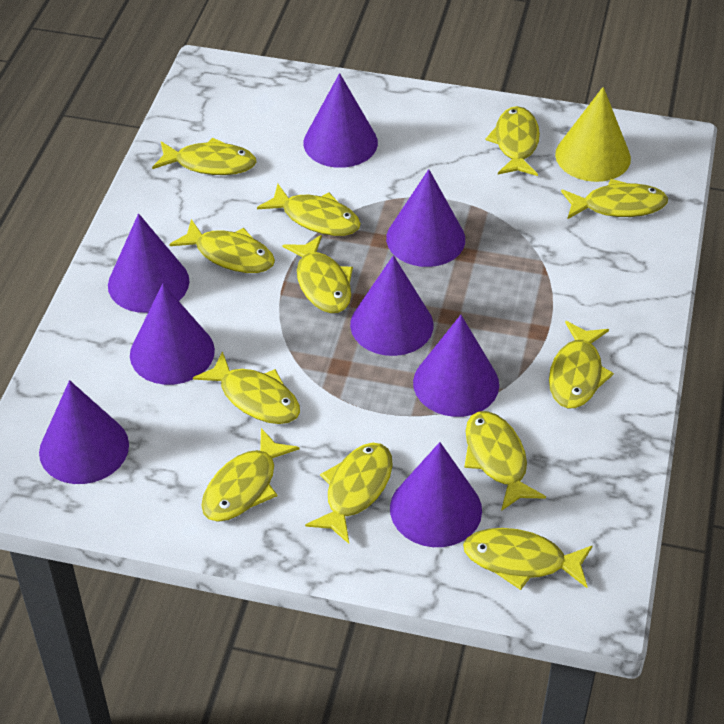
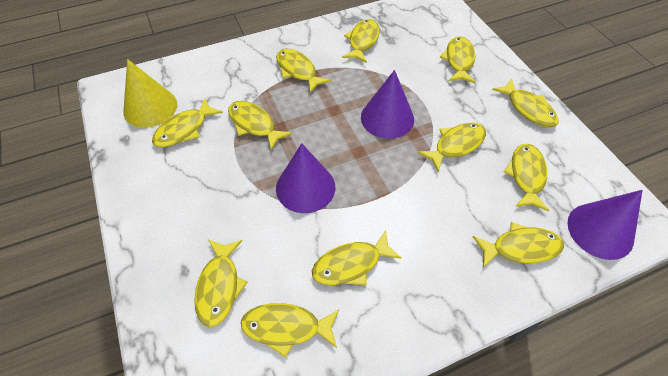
purple cone: [39,380,129,484] [108,213,190,313] [130,284,215,385] [303,73,378,168] [350,255,433,356] [386,169,465,267] [390,442,482,547] [413,315,499,417] = 8 -> [276,143,335,213] [361,70,414,139] [567,190,642,260] = 3

